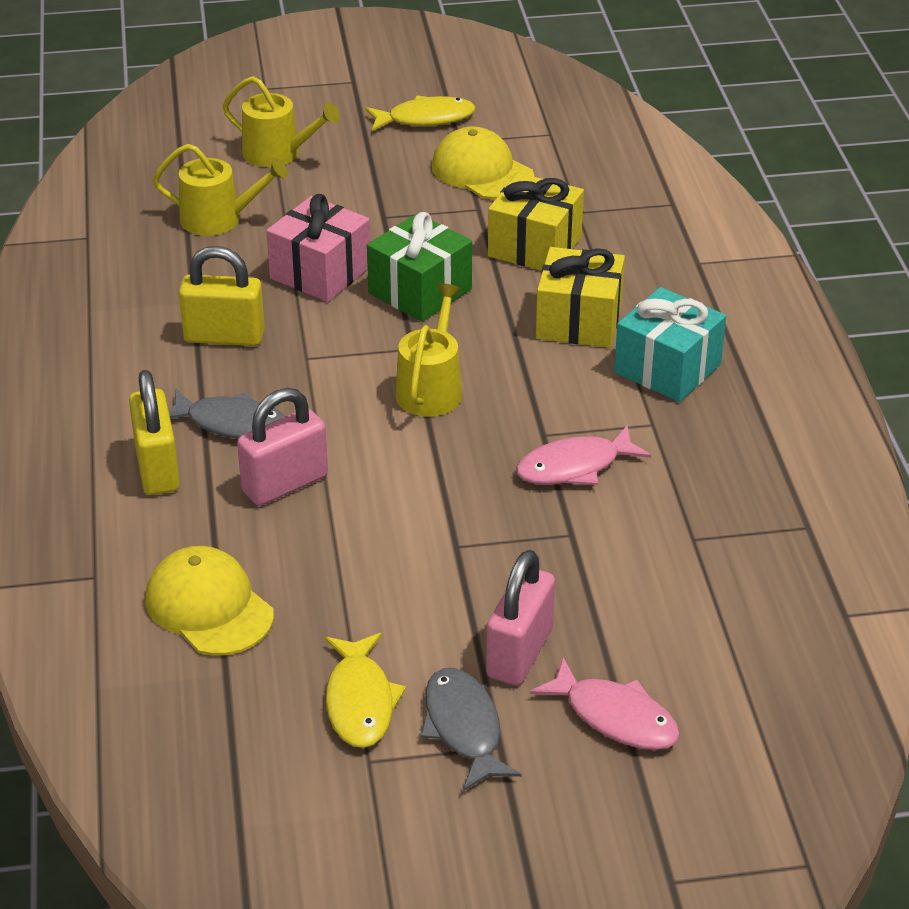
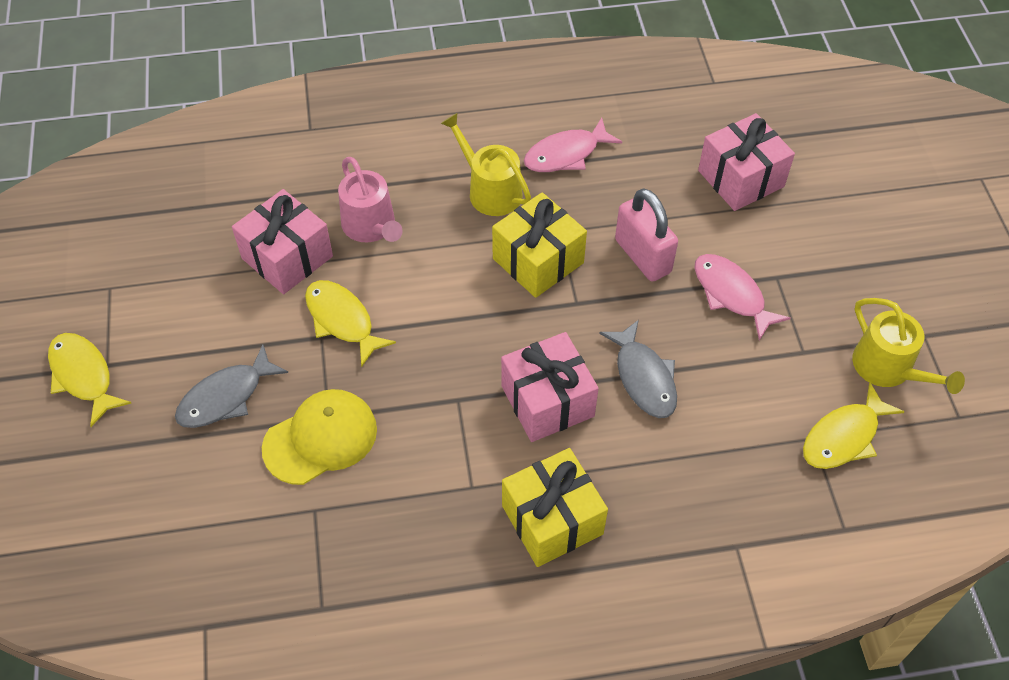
green gift: [367,212,472,322] = 1 -> none = 0
pink gift: [266,194,370,302] = 1 -> [232,189,333,294] [501,332,599,442] [698,113,795,211] = 3
pink padlock: [237,388,328,506] [486,550,555,685] = 2 -> [615,188,678,282] = 1
pink watering can: none = 0 -> [338,157,403,243] = 1
turquoise gift: [614,287,726,402] = 1 -> none = 0
yellow cap: [145,546,274,656] [432,126,534,199] = 2 -> [262,389,377,485] = 1
yellow fish: [325,633,406,748] [365,95,476,131] = 2 -> [48,333,131,427] [305,280,396,367] [803,383,904,469] = 3
yellow padlock: [129,370,180,495] [179,246,265,346] = 2 -> none = 0
yellow watering can: [153,144,288,236] [223,76,340,167] [396,283,462,417] = 3 -> [441,113,531,216] [852,298,965,394] = 2

